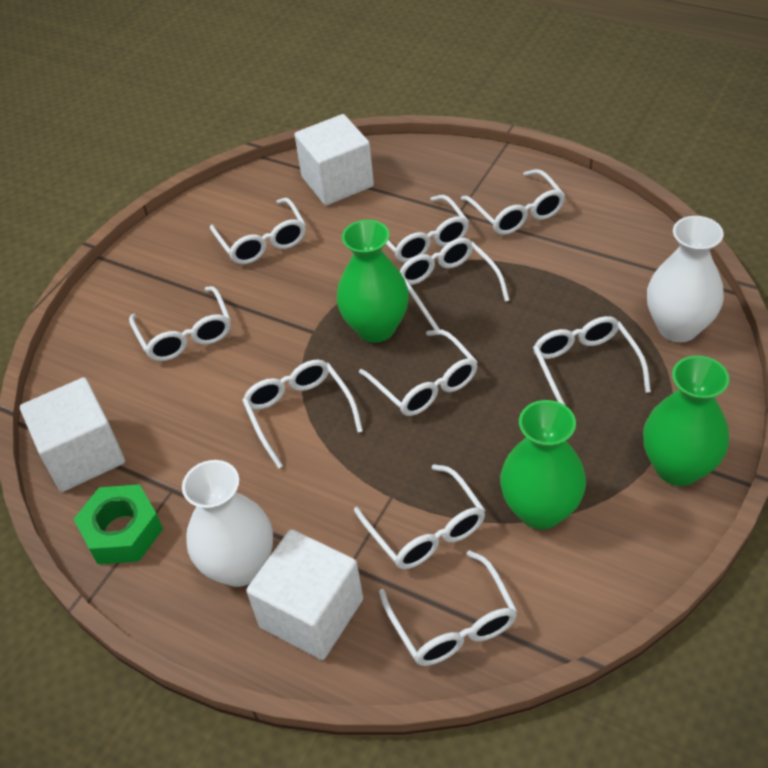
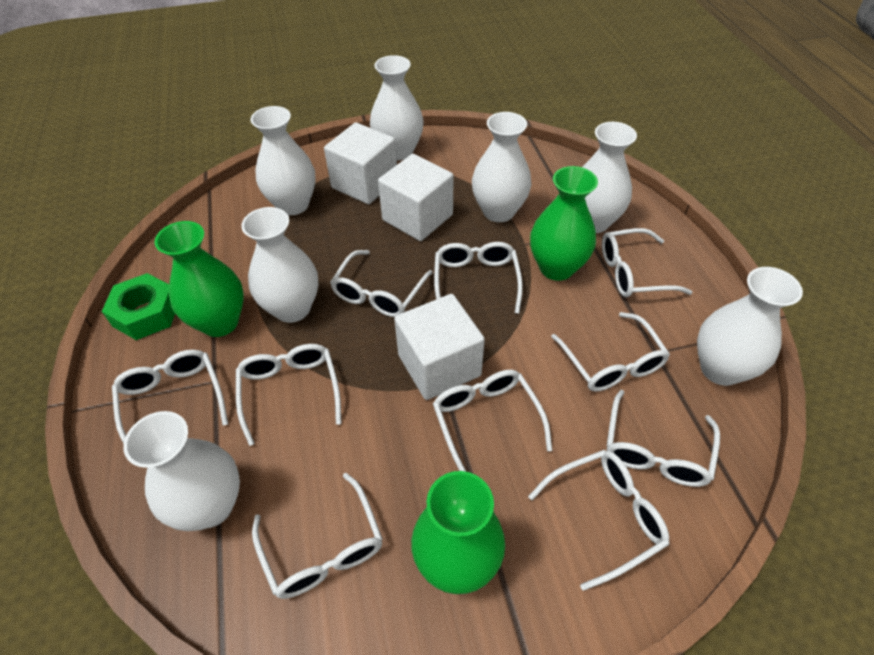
white vase: [182,460,273,587] [647,216,724,342] = 2 -> [123,411,240,531] [241,207,318,323] [251,106,316,215] [370,55,424,161] [472,112,532,222] [583,122,637,233] [697,267,803,386] = 7

